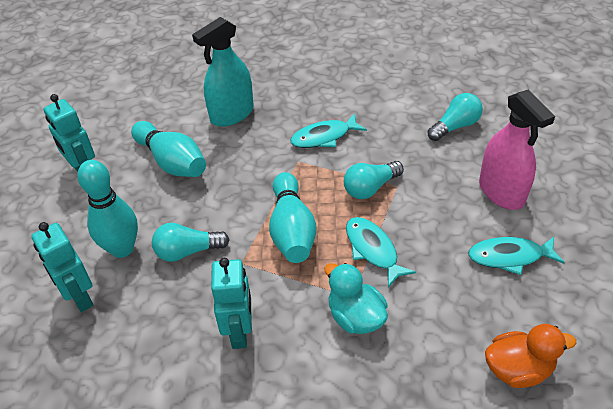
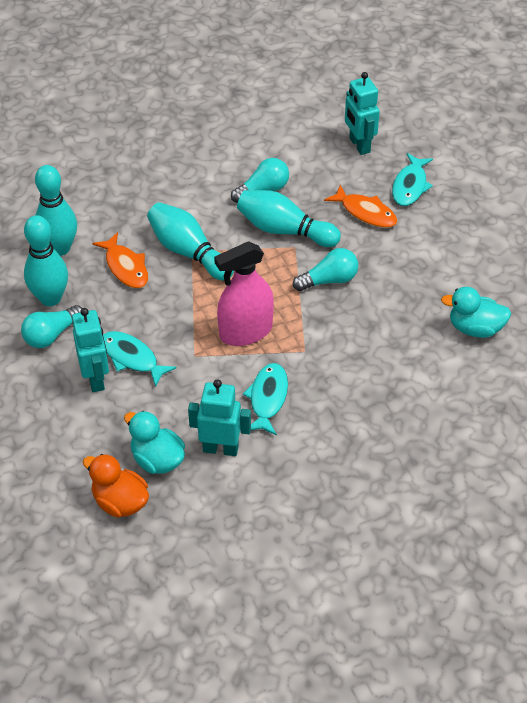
orange fish: none = 0 -> [92,232,148,288] [324,185,397,228] = 2
turquoise bowling pin: [77,160,138,258] [131,121,206,177] [269,172,316,263] = 3 -> [24,215,68,306] [35,165,77,256] [147,202,234,281] [237,190,341,247] = 4
turquoise duck: [325,263,388,334] = 1 -> [124,411,185,474] [441,287,511,338] = 2
turquoise spray bottle: [192,17,254,127] = 1 -> none = 0

